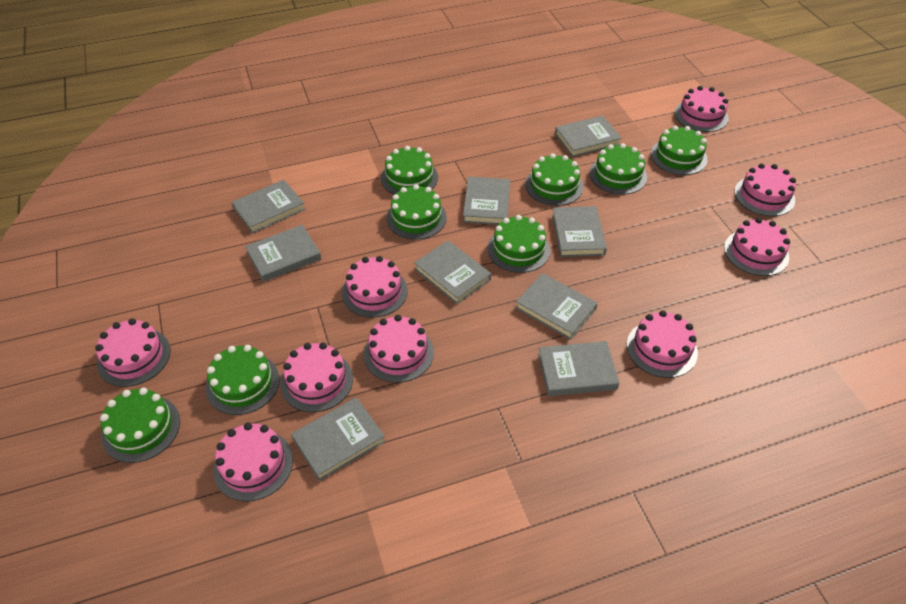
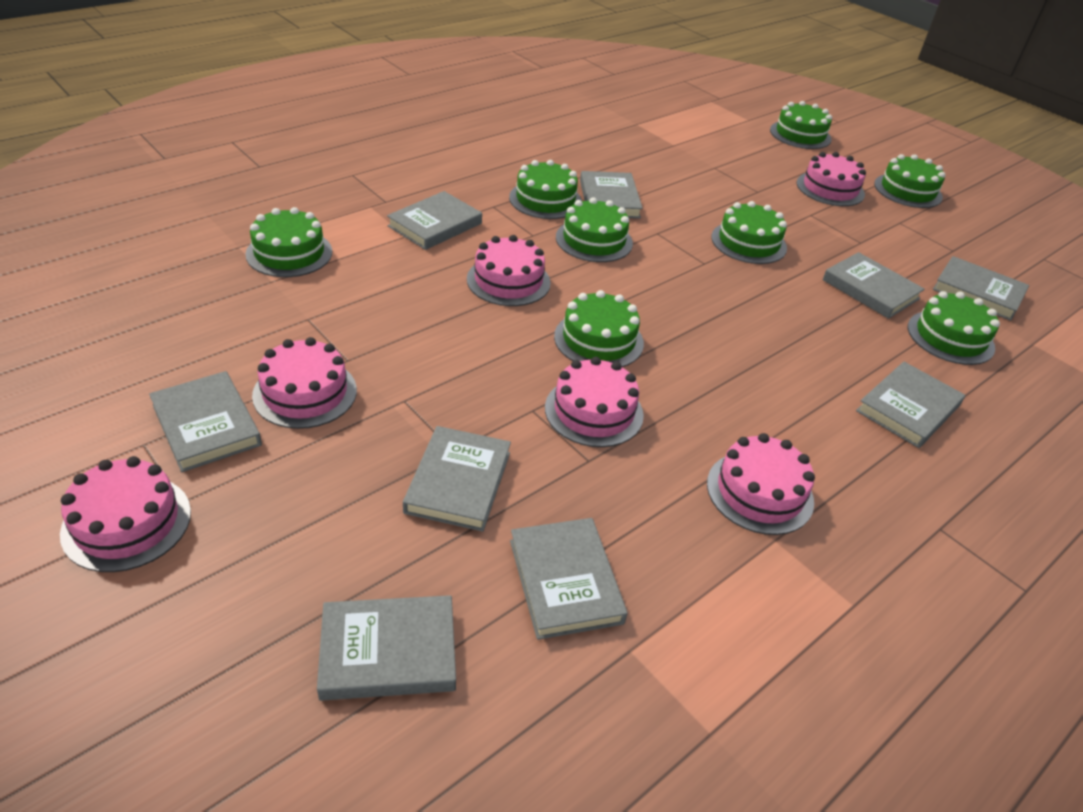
pink cake: [95,318,170,387] [213,422,293,501] [280,342,353,412] [342,256,408,318] [364,315,434,383] [627,310,698,378] [675,86,729,132] [724,218,790,276] [735,163,796,216] = 9 -> [60,456,191,572] [252,337,357,429] [467,235,551,306] [545,357,644,447] [707,433,815,535] [797,152,866,206] = 6

